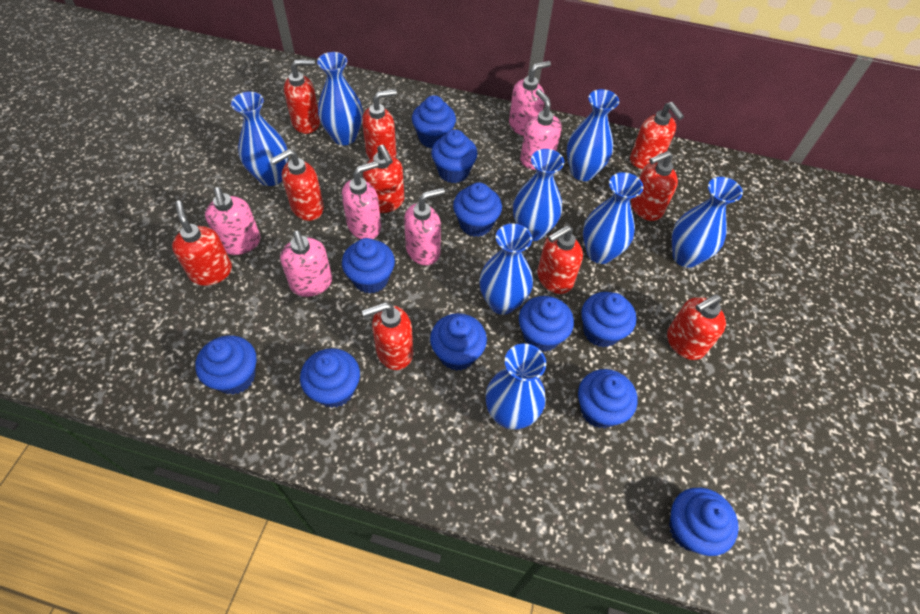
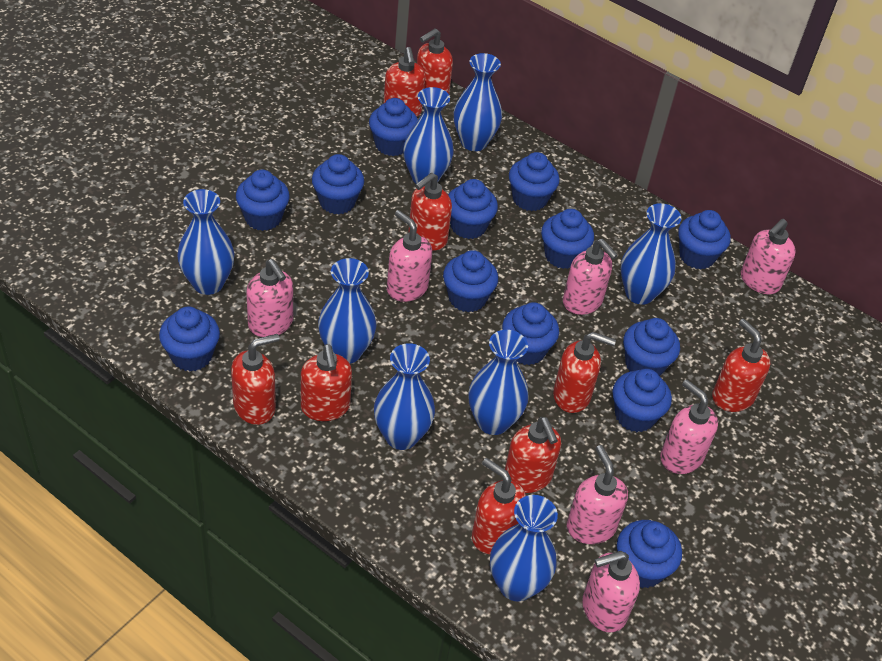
blue cupcake: [195,335,256,395] [300,348,360,408] [342,238,395,294] [412,95,456,148] [430,313,487,371] [431,129,478,183] [453,182,502,237] [519,296,574,352] [578,369,638,428] [581,292,636,347] [669,488,739,556] = 11 -> [159,307,220,372] [236,170,290,231] [312,154,364,214] [369,98,418,156] [443,250,498,312] [448,179,498,239] [502,302,559,365] [509,152,560,211] [541,209,594,269] [613,369,672,432] [617,520,682,588] [623,318,680,376] [678,210,731,269] = 13
pink soap dispenser: [205,187,261,255] [280,231,332,297] [342,161,381,239] [404,188,445,265] [509,61,551,136] [520,89,562,170] = 6 -> [246,259,293,337] [387,210,432,302] [563,239,618,315] [567,445,628,544] [582,551,640,633] [660,379,718,474] [741,219,796,294] = 7
red soap dispenser: [172,200,232,286] [270,149,324,221] [284,59,320,134] [362,89,397,160] [362,302,413,370] [363,145,404,213] [537,225,583,294] [630,102,684,169] [631,151,678,221] [667,294,726,360] = 10 -> [231,334,279,425] [301,344,352,421] [383,47,425,117] [408,172,452,251] [417,28,453,94] [472,458,526,554] [505,417,561,493] [553,332,616,413] [712,319,770,412] = 9

